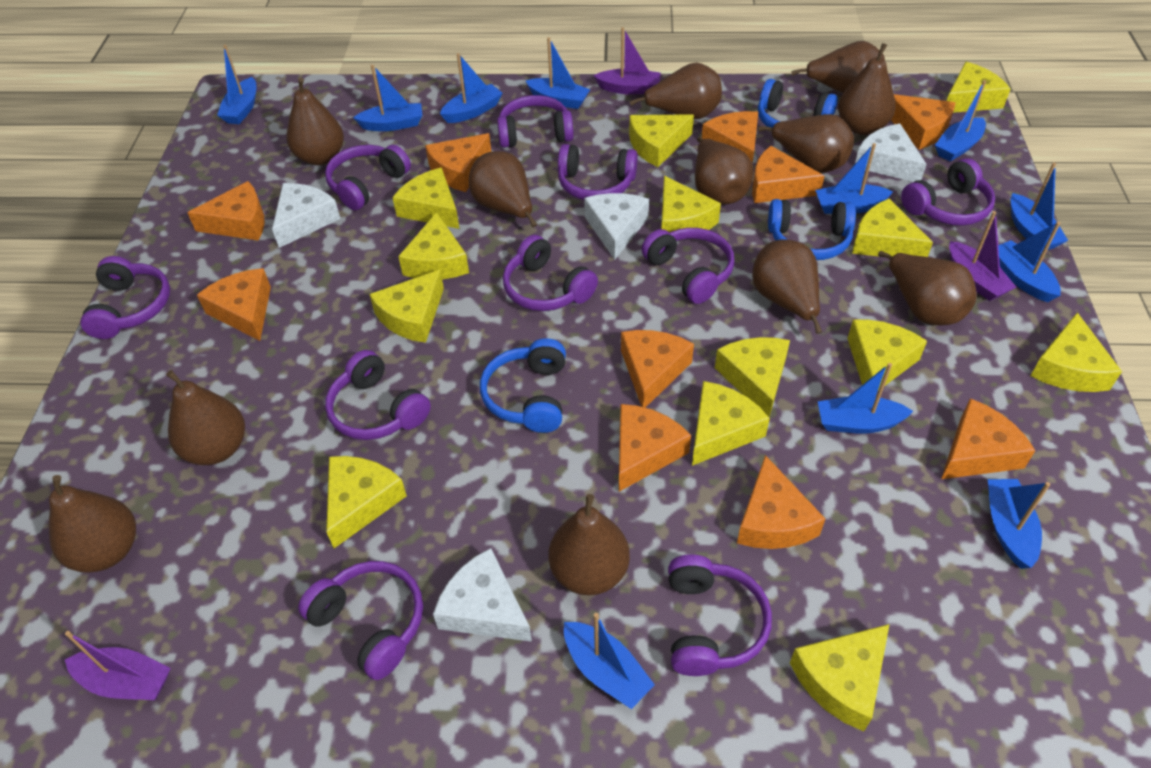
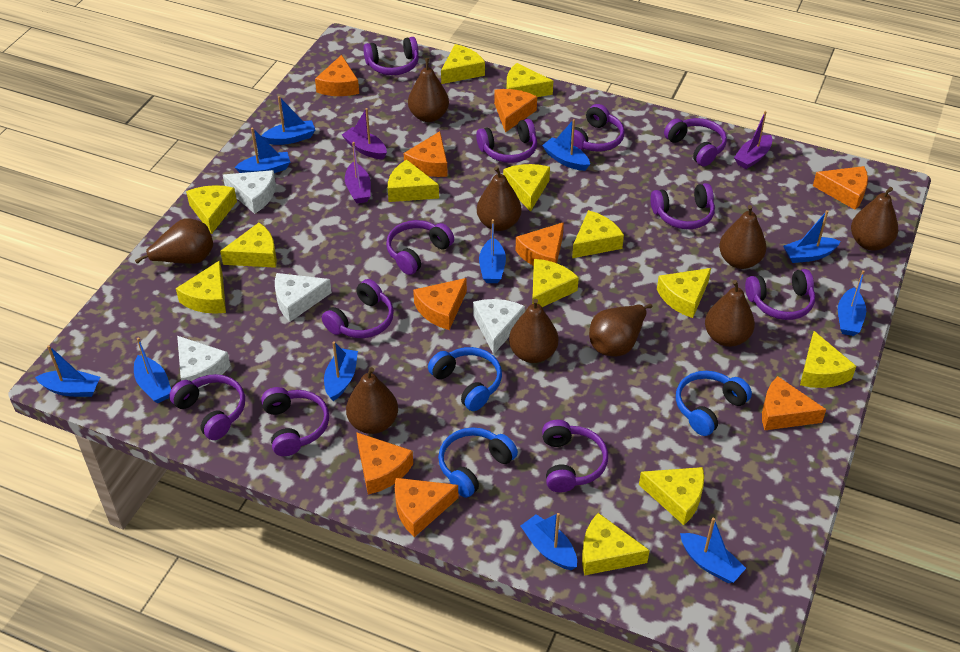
brown pear: [49,475,136,573] [166,370,245,465] [286,77,344,165] [469,151,537,227] [548,494,630,595] [630,62,722,119] [695,137,754,205] [752,239,822,334] [758,114,854,173] [791,41,885,93] [838,43,895,135] [878,251,977,326] = 12 -> [135,218,213,264] [346,367,398,434] [408,58,449,122] [477,166,521,231] [509,299,558,363] [589,304,652,356] [705,280,755,347] [719,205,767,269] [851,187,898,251] = 9
orange cheese: [187,181,265,240] [197,268,271,341] [425,133,491,192] [619,404,691,492] [621,330,694,408] [702,111,758,164] [737,455,825,549] [752,146,824,203] [891,94,956,150] [941,398,1036,479] = 10 -> [315,55,359,96] [356,432,413,495] [395,478,458,537] [404,131,448,177] [413,278,467,330] [494,89,537,133] [515,222,564,266] [762,376,826,430] [813,166,868,210] = 9
purple headphones: [80,256,170,339] [298,561,423,680] [325,145,411,210] [325,350,431,440] [497,95,574,148] [503,235,598,311] [558,144,638,200] [642,228,735,304] [668,554,772,676] [901,158,995,226] = 10 -> [169,374,245,440] [261,387,329,456] [322,279,394,338] [363,37,419,75] [386,220,454,275] [476,119,537,163] [542,420,608,492] [571,104,625,152] [650,183,715,229] [664,118,727,166] [745,269,815,320] = 11

